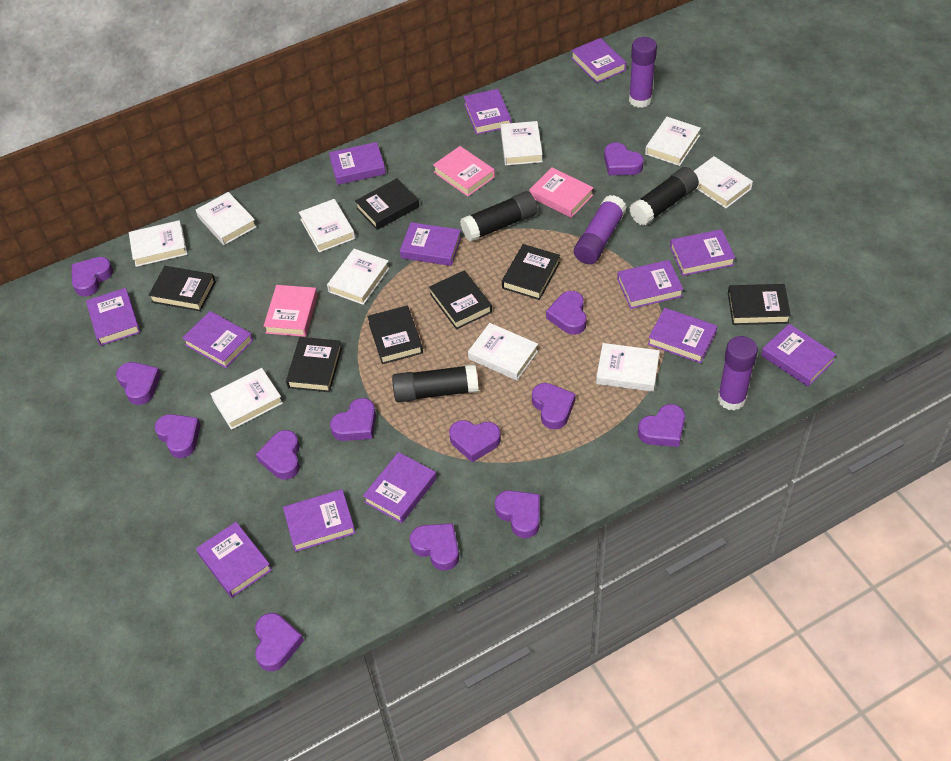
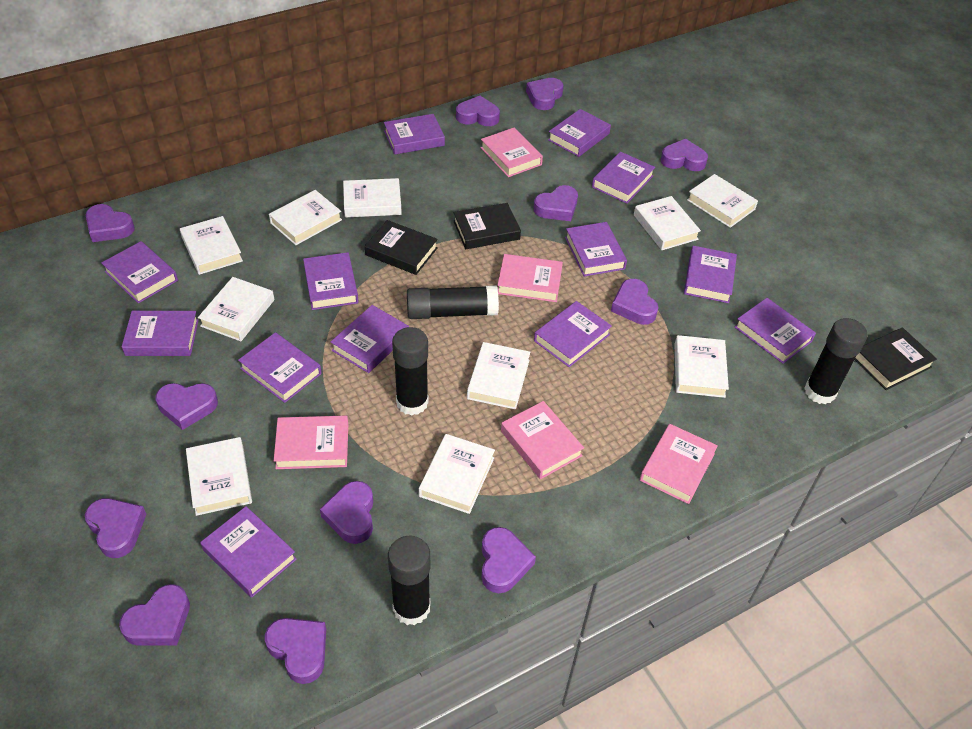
black book: [149,266,216,311] [286,337,342,392] [355,178,419,230] [367,306,423,364] [429,270,492,329] [502,244,560,300] [728,284,791,325] = 7 -> [365,220,438,275] [454,203,521,249] [855,327,937,390] = 3
black glue stick: [392,364,479,402] [460,191,538,242] [629,167,699,226] = 3 -> [388,536,430,625] [392,327,429,416] [407,285,499,319] [804,318,867,404] = 4
pink book: [264,285,318,337] [433,146,495,197] [529,167,594,218] = 3 -> [274,416,348,469] [481,128,543,177] [498,254,563,302] [501,401,584,479] [640,424,718,504] = 5
purple glue stick: [574,195,627,264] [629,37,657,108] [718,336,758,411] = 3 -> none = 0
purple heart: [72,257,113,296] [116,362,161,405] [155,414,201,458] [255,613,304,671] [256,430,300,480] [330,398,376,441] [410,523,459,570] [449,420,501,462] [495,490,540,538] [532,383,576,430] [546,291,587,335] [604,142,644,175] [638,404,685,447] = 13 -> [85,498,146,558] [86,204,135,242] [119,584,190,646] [156,383,218,430] [265,618,326,684] [320,481,373,544] [456,96,500,126] [481,527,536,593] [526,78,564,110] [534,185,578,221] [611,279,659,325] [661,139,708,171] = 12

